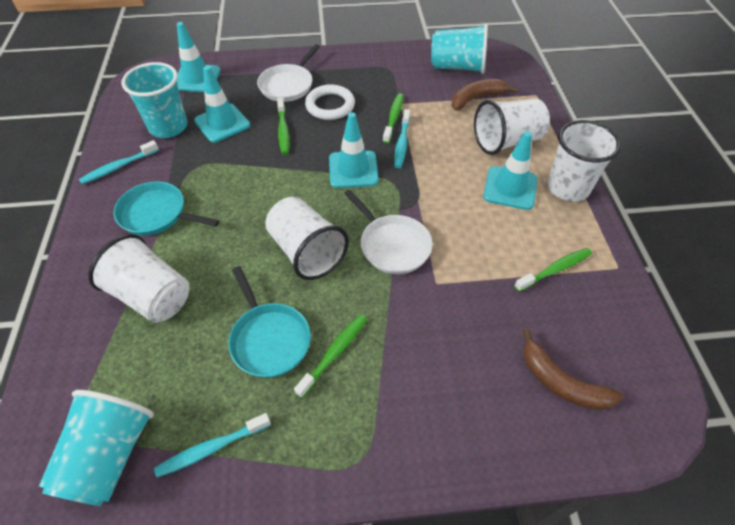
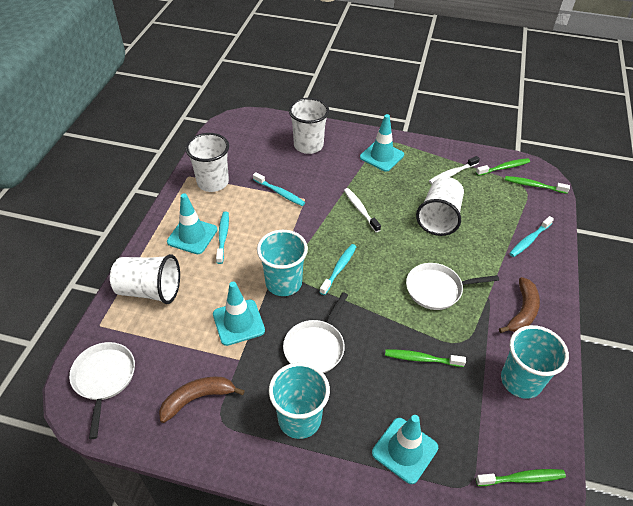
turquoise pan: [114,181,219,236] [228,266,311,378] = 2 -> none = 0
turquoise toothbrush: [79,140,159,184] [154,413,271,478] [394,109,410,168] = 3 -> [216,212,229,264] [253,172,305,206] [320,244,357,295] [509,216,554,257] = 4
white pan: [257,44,320,102] [344,190,433,274] = 2 -> [69,342,135,439] [283,292,348,373] [406,263,499,310] = 3
white ring: [305,84,355,120] = 1 -> none = 0
white toothbrush: none = 0 -> [344,188,381,232] [429,156,480,184] = 2

